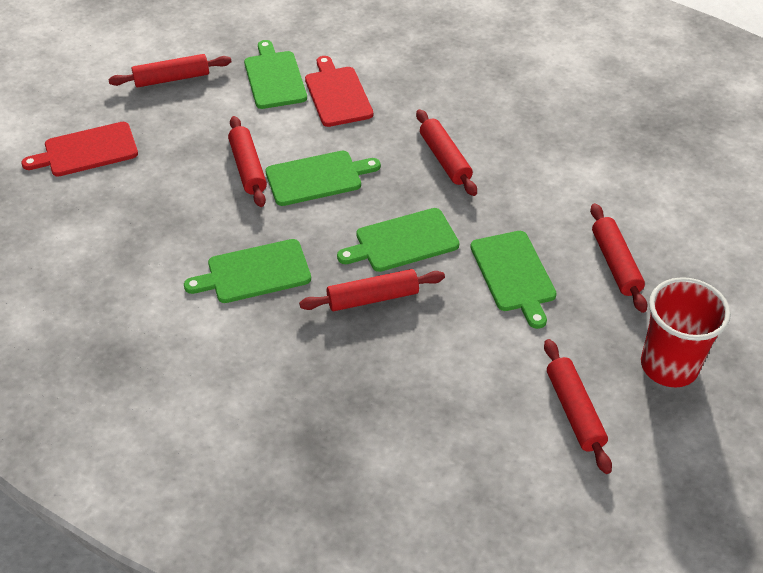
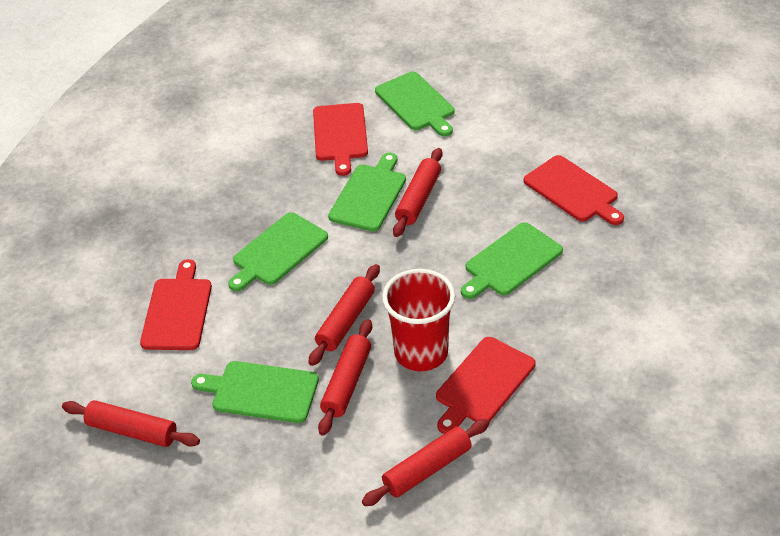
red cutting board: [21,122,138,176] [305,56,373,127] = 2 -> [140,259,212,350] [313,103,368,176] [436,337,536,434] [523,155,624,225] = 4
red rolling pin: [108,54,231,87] [228,116,267,207] [299,269,445,311] [416,109,477,196] [544,339,612,474] [590,203,648,313] = 6 -> [62,400,200,447] [308,264,380,366] [318,319,372,436] [362,419,490,506] [393,148,443,237] = 5

